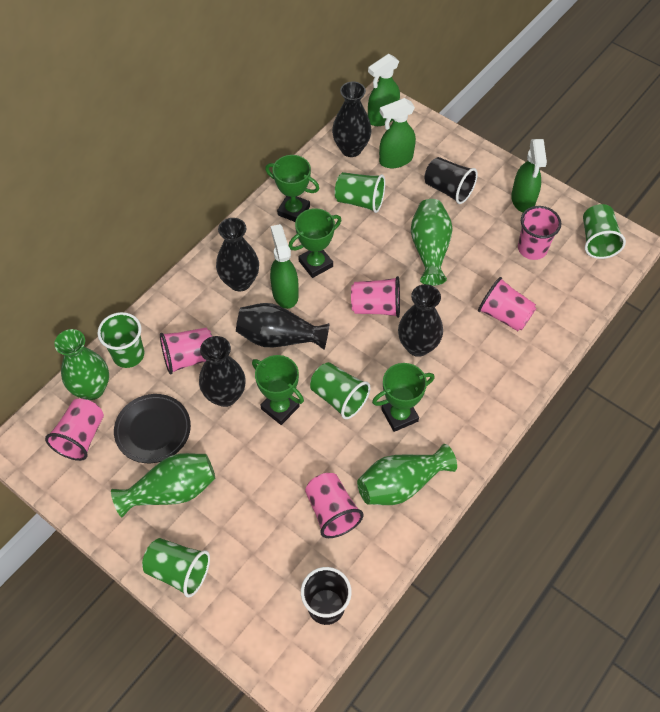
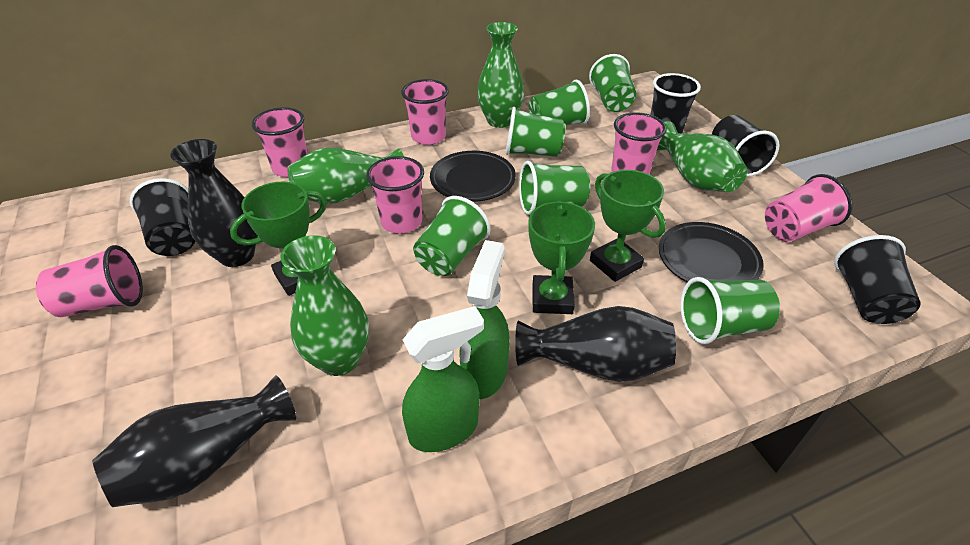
black cup: [301,567,352,625] [424,157,478,204] = 2 -> [130,178,195,256] [650,73,701,133] [712,115,780,177] [834,235,921,324] = 4
black plate: [114,394,191,463] = 1 -> [430,151,516,202] [659,222,764,282] = 2
black vase: [199,336,246,407] [216,218,259,291] [236,303,330,350] [332,81,371,157] [398,284,443,357] = 5 -> [92,375,296,507] [170,139,258,267] [515,306,676,382] = 3
green cup: [98,312,144,368] [142,538,210,598] [310,362,371,419] [335,172,385,213] [583,204,626,259] = 5 -> [413,196,491,276] [506,107,566,157] [519,161,590,215] [529,80,590,125] [589,54,636,112] [680,277,780,344] = 6
green spray bottle: [270,224,299,309] [368,54,400,126] [379,98,416,168] [511,139,547,212] = 4 -> [402,306,484,452] [459,240,509,399] = 2
green trophy: [252,355,304,425] [265,155,319,222] [289,208,341,278] [372,363,435,432] = 4 -> [230,182,327,296] [528,201,595,314] [590,170,666,282] = 3

